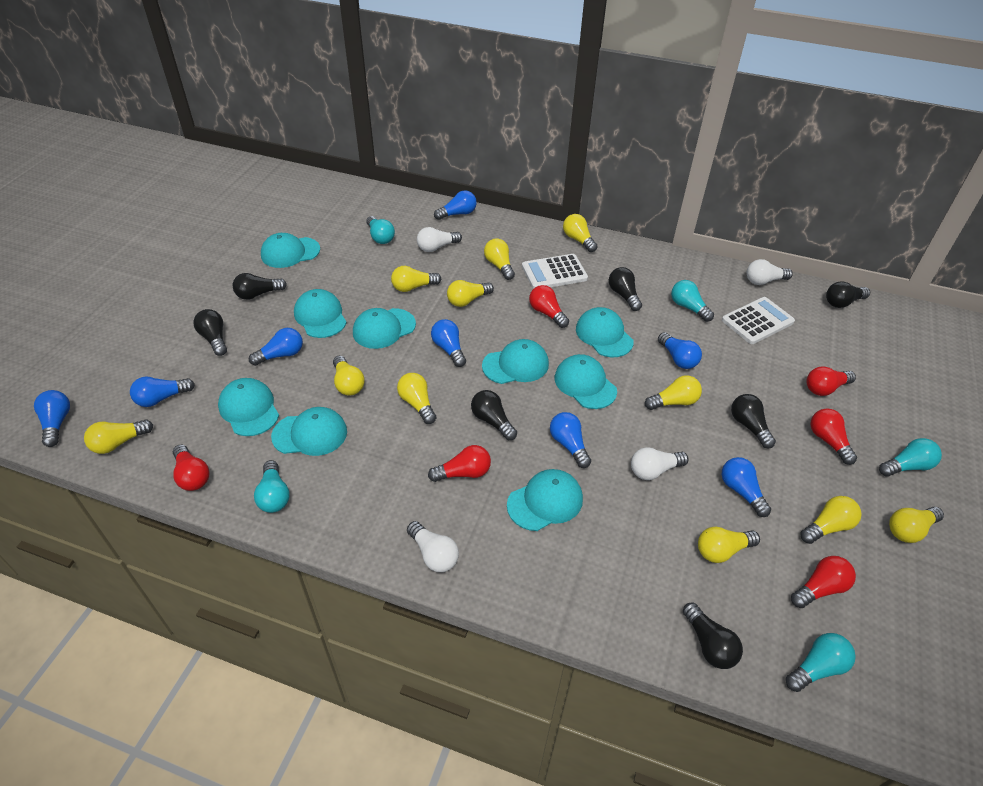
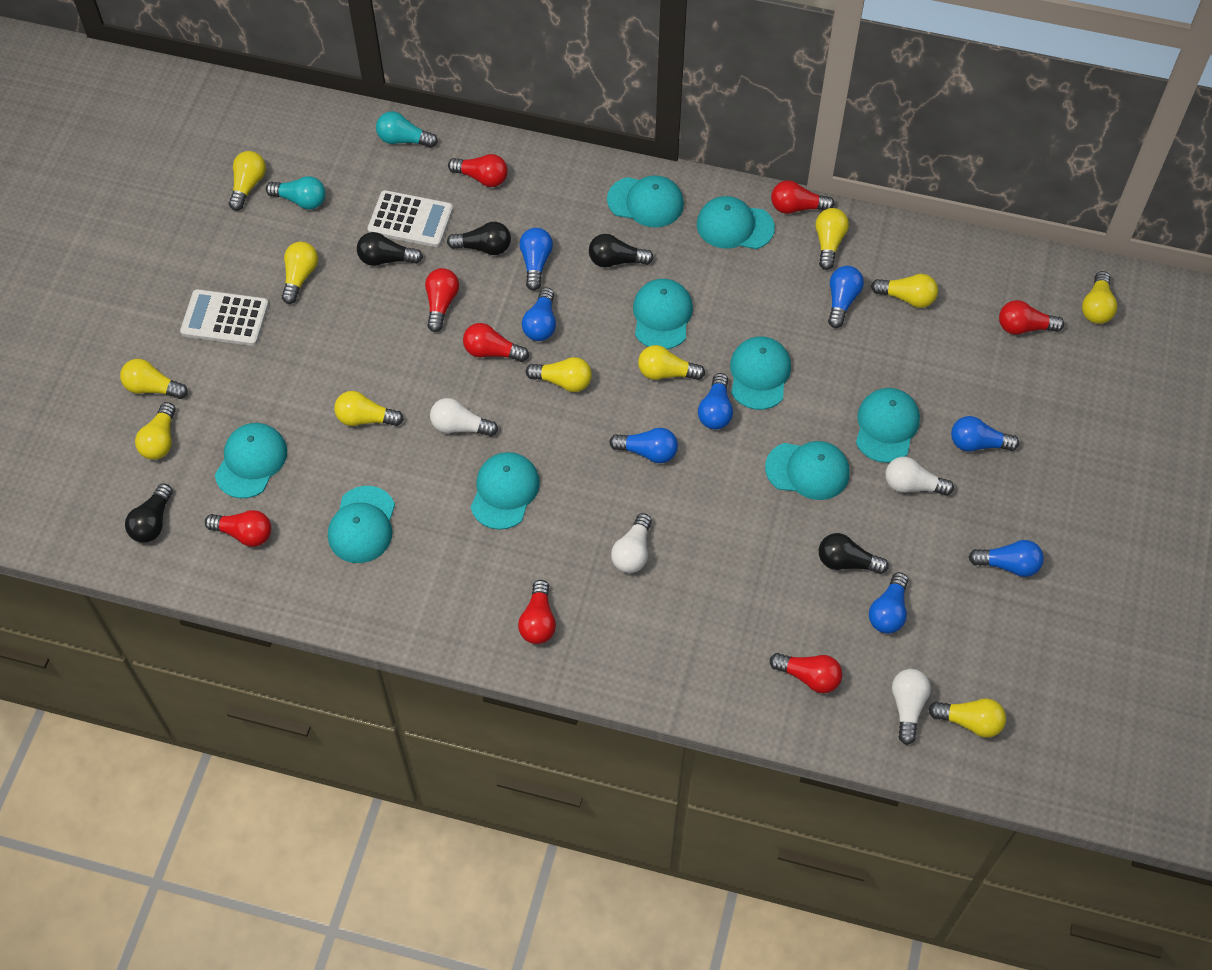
black light bulb: [193,309,227,356] [233,273,287,300] [471,390,517,440] [609,267,642,311] [683,603,743,669] [731,394,776,448] [826,281,870,308] = 7 -> [125,483,173,543] [357,232,423,266] [447,222,511,255] [589,234,654,267] [819,533,889,574] = 5
red light bulb: [173,444,209,491] [428,445,491,482] [529,285,569,328] [791,556,856,608] [806,366,856,396] [810,408,857,465] = 6 -> [205,510,271,547] [425,268,459,332] [448,154,508,187] [463,323,529,362] [518,580,556,644] [770,653,842,693] [771,180,834,214] [999,300,1064,335] = 8
turquoise light bulb: [254,460,290,513] [366,216,395,244] [671,280,714,322] [786,633,856,692] [879,438,942,476] = 5 -> [266,176,326,210] [376,111,438,148] = 2

